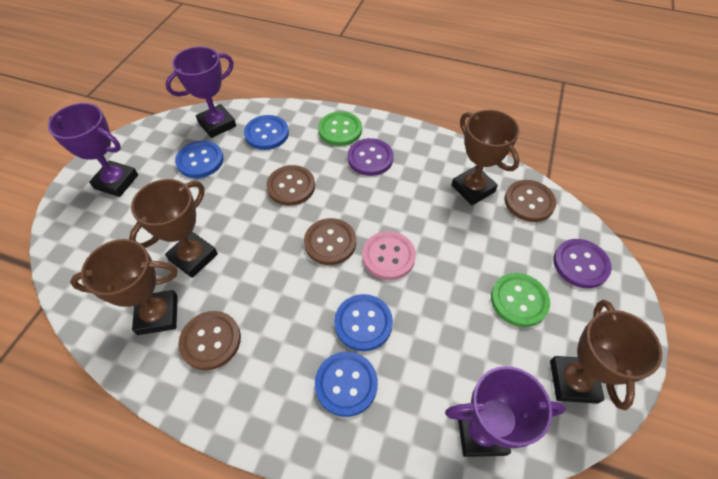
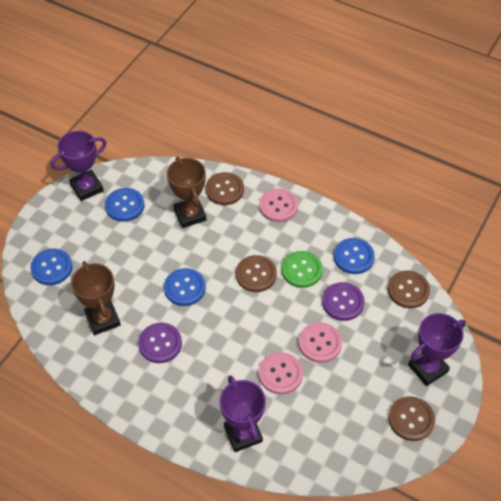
brown trophy: [70,239,178,335] [129,179,218,278] [451,110,520,205] [550,300,662,410] = 4 -> [71,261,121,335] [167,157,206,228] = 2
green button: [318,111,362,146] [491,273,550,327] = 2 -> [282,251,323,288] = 1
pink button: [362,231,416,280] = 1 -> [259,188,298,222] [259,352,303,395] [299,322,342,363] = 3

